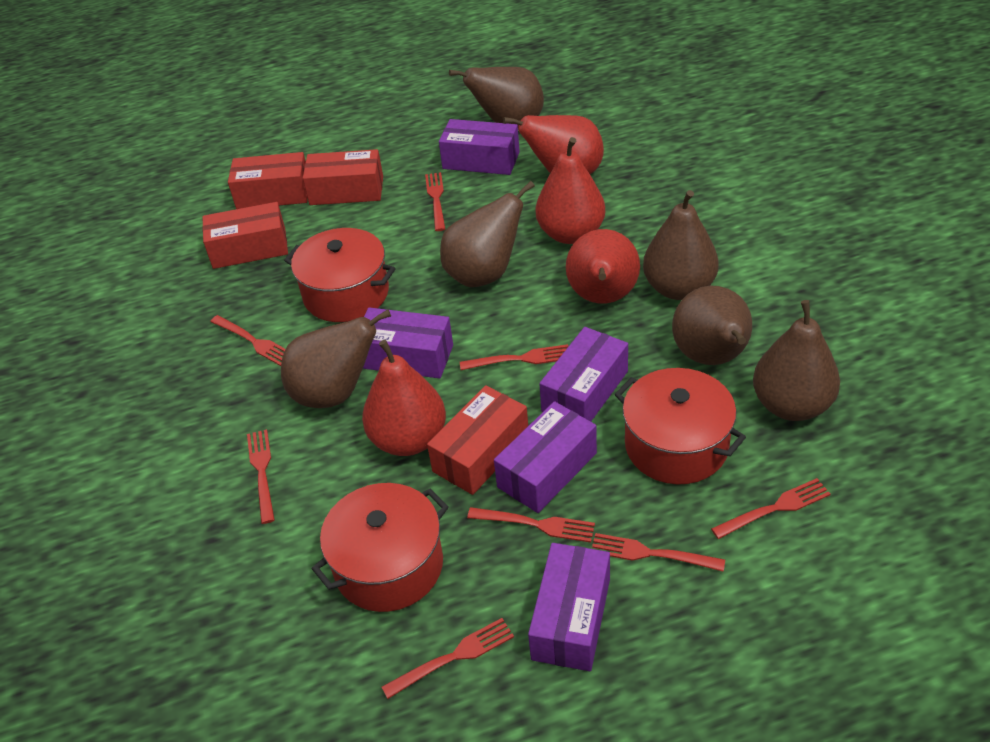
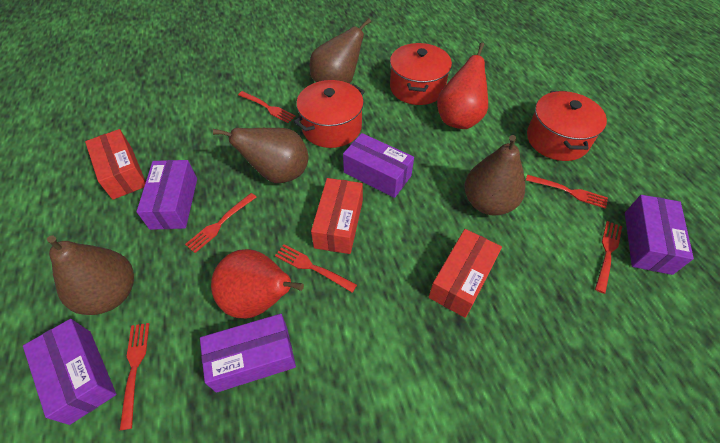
brown pear: [281,309,391,408] [440,181,535,287] [449,67,544,125] [643,190,719,300] [672,286,752,365] [753,300,840,421] = 6 -> [47,236,134,315] [213,128,309,183] [310,18,371,84] [464,135,525,216] = 4
red box: [202,202,288,269] [228,152,308,209] [303,149,383,205] [427,385,528,495] = 4 -> [85,129,146,200] [311,178,363,254] [429,229,502,318] = 3
red fork: [210,315,286,366] [247,429,275,524] [382,618,514,699] [425,172,445,231] [460,344,568,370] [467,507,595,543] [592,533,725,572] [711,478,831,539] = 8 -> [120,323,149,430] [185,193,256,253] [238,91,296,123] [275,244,357,292] [526,175,608,209] [595,221,622,294] = 6
red pear: [362,340,446,456] [503,115,604,174] [536,137,605,244] [566,229,640,304] = 4 -> [211,249,304,318] [437,43,488,129] = 2

